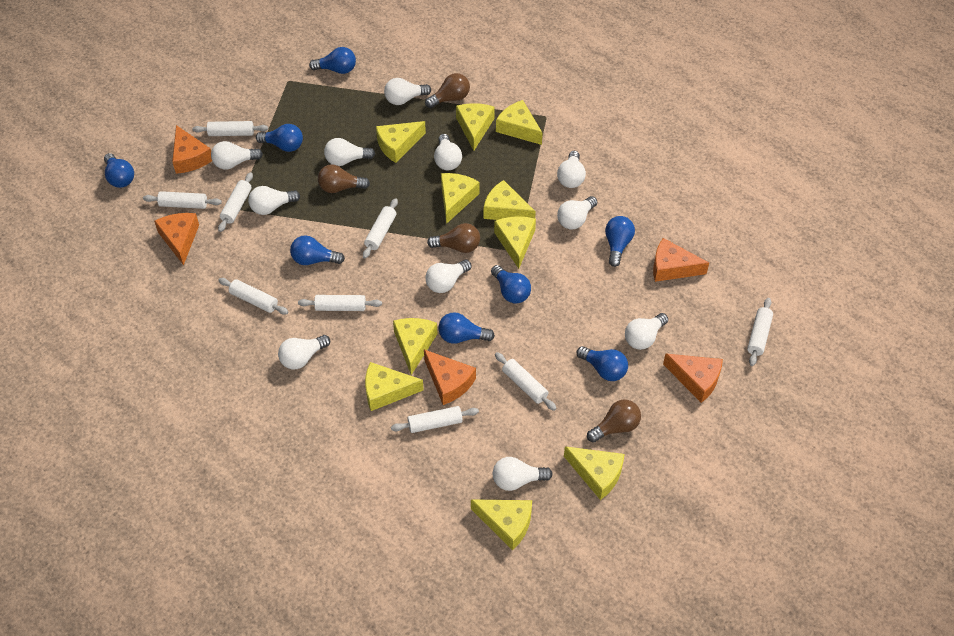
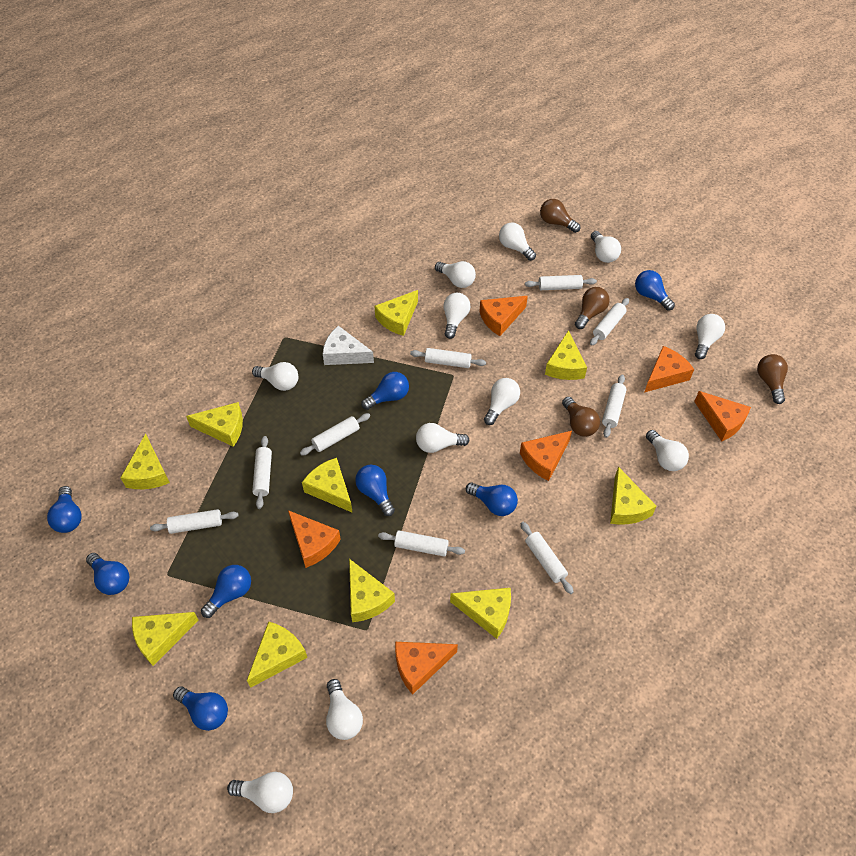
orange cheese: [154,213,199,265] [172,125,212,174] [424,349,476,405] [653,238,709,282] [663,354,723,403] = 5 -> [288,510,341,568] [395,642,458,695] [479,296,528,336] [520,431,572,481] [644,346,694,393] [694,391,751,442] = 6
white cheese: none = 0 -> [323,326,374,365] = 1

